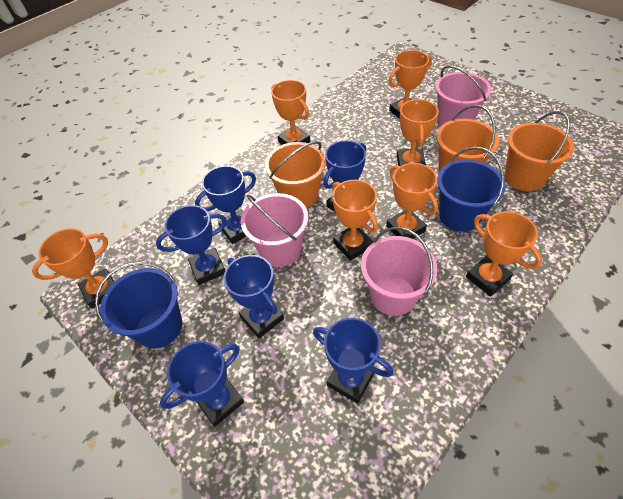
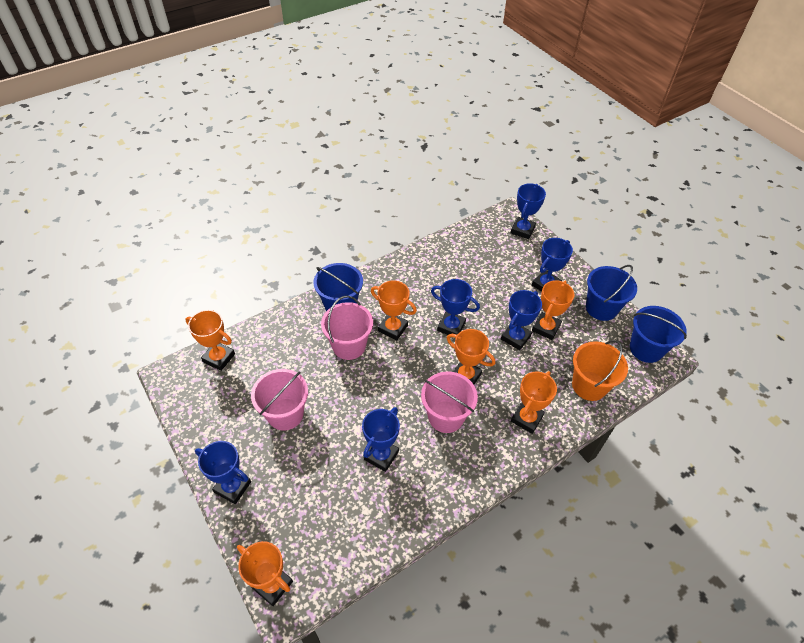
blue bucket: [95,262,182,348] [437,147,506,232] = 2 -> [313,263,363,311] [586,265,637,321] [630,306,687,363] = 3
orange bucket: [265,141,326,208] [436,105,499,172] [504,111,574,191] = 3 -> [572,340,628,401] = 1
orange trophy: [32,228,114,308] [271,80,310,145] [332,180,378,261] [386,163,438,239] [388,50,432,119] [397,99,439,166] [466,211,542,297] = 7 -> [185,310,235,371] [237,541,293,606] [371,280,417,340] [447,329,495,385] [511,371,557,434] [532,280,574,340] = 6

